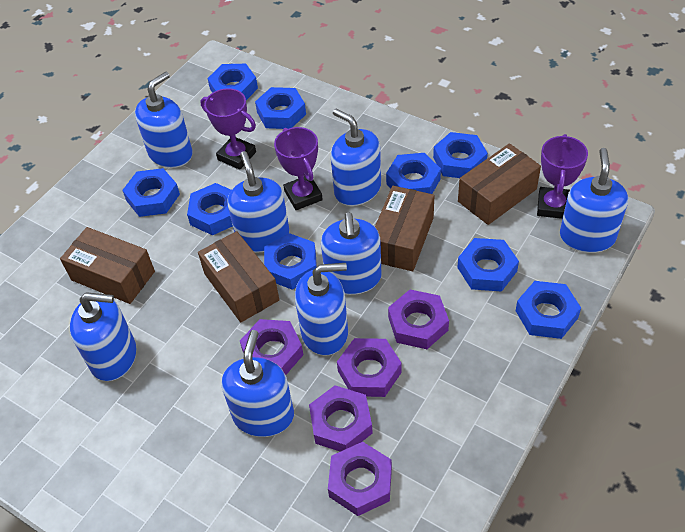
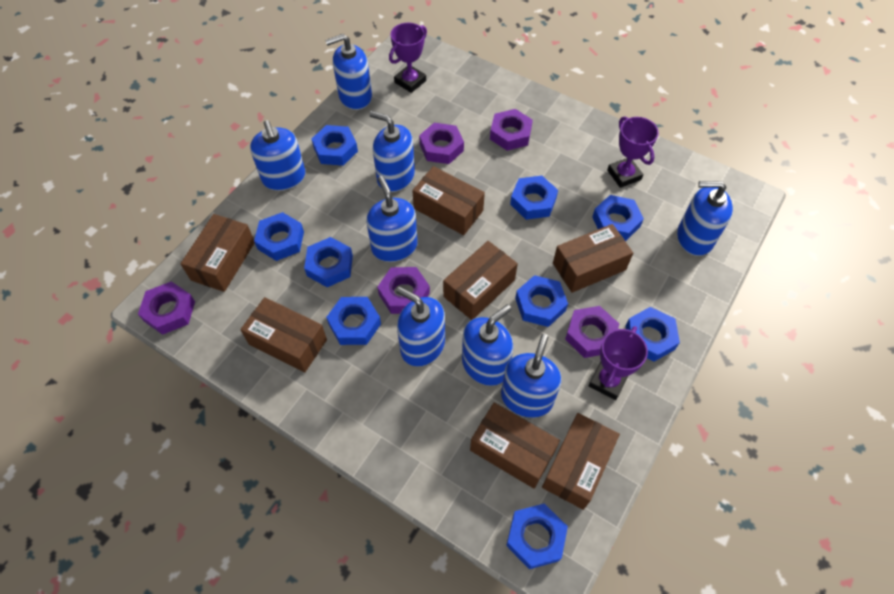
brown box: [60,227,155,304] [198,231,279,323] [375,186,434,271] [458,143,541,225] = 4 -> [180,214,255,292] [240,297,327,373] [412,166,485,235] [443,241,518,320] [470,403,560,489] [542,413,620,510] [553,224,633,293] = 7

